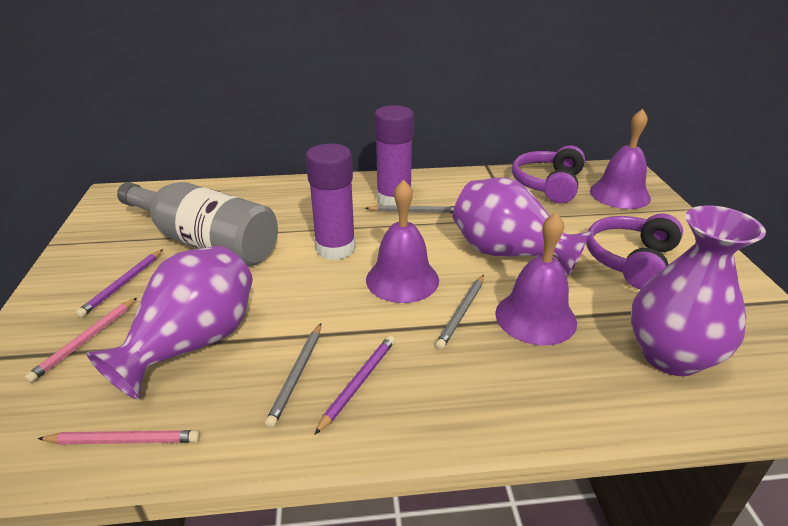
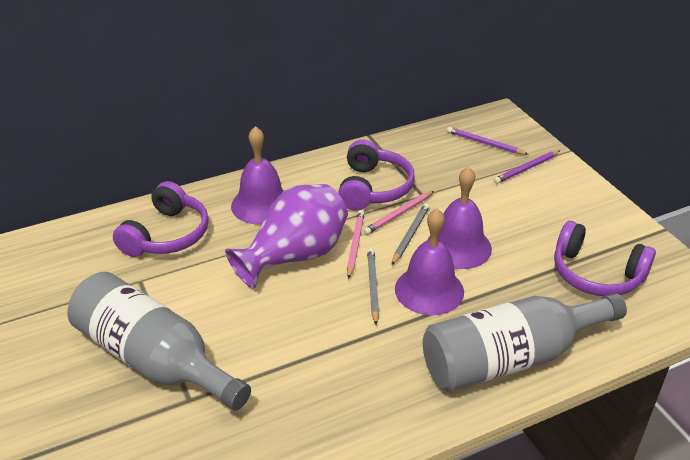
grey bottle: [117,182,278,266] = 1 -> [67,272,251,411] [423,293,627,392] = 2
grey pencil: [265,323,321,428] [365,205,455,213] [436,275,484,349] = 3 -> [367,248,379,325] [392,203,430,265] = 2
purple glue stick: [306,144,356,260] [374,105,414,206] = 2 -> none = 0
purple headphones: [512,145,585,204] [586,213,683,289] = 2 -> [113,181,209,257] [338,140,415,211] [554,221,656,296] = 3
purple vase: [86,246,253,400] [452,177,592,277] [631,205,766,376] = 3 -> [225,184,348,289] = 1

